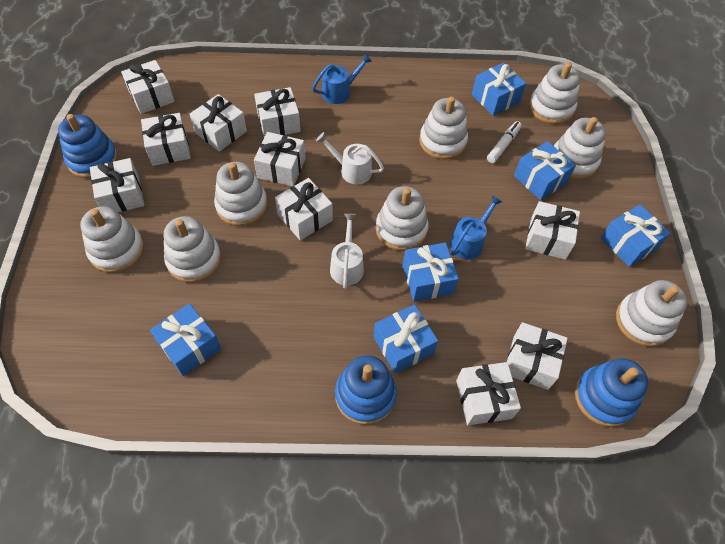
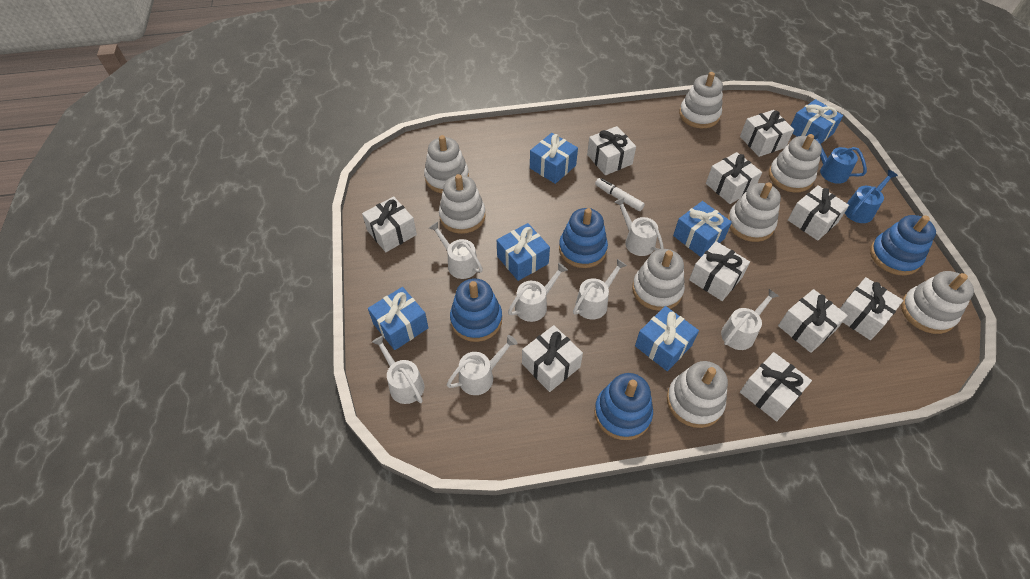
blue stacking toy: [58,114,118,178] [335,355,397,425] [575,358,648,427] = 3 -> [450,278,502,342] [559,208,608,268] [594,373,653,440] [870,215,936,275] = 4
white watering can: [316,132,384,184] [330,213,364,289] = 2 -> [372,335,424,404] [429,222,483,279] [447,335,518,395] [508,263,568,322] [573,259,627,320] [614,197,664,256] [721,289,779,350] = 7

